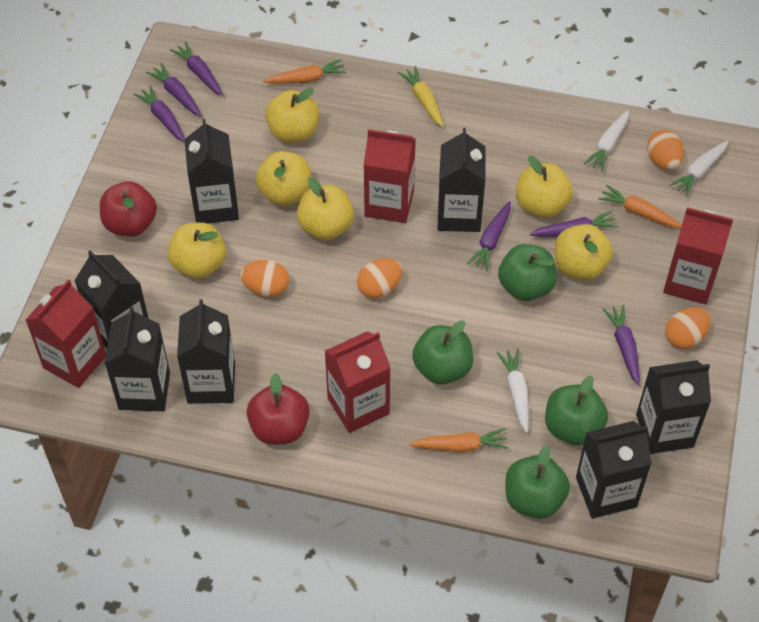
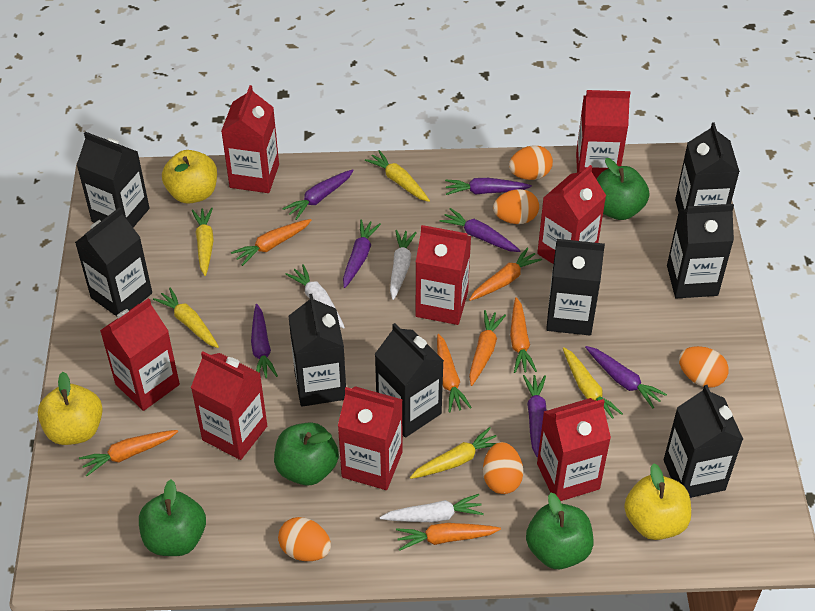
black carton: [74,250,149,348] [105,307,170,411] [177,299,235,404] [184,119,239,223] [438,128,485,232] [576,421,652,518] [636,360,711,454] = 7 -> [75,207,152,316] [76,132,150,228] [289,294,346,407] [375,323,444,438] [546,239,605,335] [664,385,743,498] [667,204,734,299] [675,122,740,212] = 8
orange carrot: [263,59,346,84] [409,428,509,452] [598,185,682,228] = 3 -> [79,430,178,476] [231,219,312,266] [396,523,501,551] [437,334,472,412] [469,247,542,301] [469,310,506,386] [510,297,537,373] = 7
orange egg: [240,260,289,297] [357,258,402,299] [647,130,684,170] [665,307,711,349] = 4 -> [278,517,331,561] [483,442,523,494] [493,189,539,224] [509,146,553,180] [679,346,729,388] = 5
purple carrot: [134,85,185,142] [146,63,202,117] [170,41,223,95] [467,201,511,271] [529,211,619,237] [603,305,640,386] = 6 -> [251,304,278,378] [283,169,354,220] [343,220,381,288] [440,208,521,252] [445,178,532,195] [523,375,547,457] [585,346,667,408] = 7
red apple: [100,181,157,237] [247,373,310,445] = 2 -> none = 0
red carton: [26,280,106,388] [325,331,391,433] [364,129,416,223] [663,207,733,304] = 4 -> [100,298,180,411] [191,351,267,460] [221,85,279,193] [338,386,403,490] [415,225,471,325] [537,165,606,264] [537,398,611,501] [576,90,630,179] = 8
yellow apple: [167,222,226,279] [256,151,311,206] [265,88,320,143] [297,177,354,240] [516,156,573,218] [555,224,613,281] = 6 -> [38,372,103,445] [162,150,217,204] [624,463,691,540] = 3
yellow carrot: [398,66,443,127] = 1 -> [153,287,219,348] [192,208,214,276] [365,150,430,202] [410,427,497,479] [563,347,623,419] = 5

